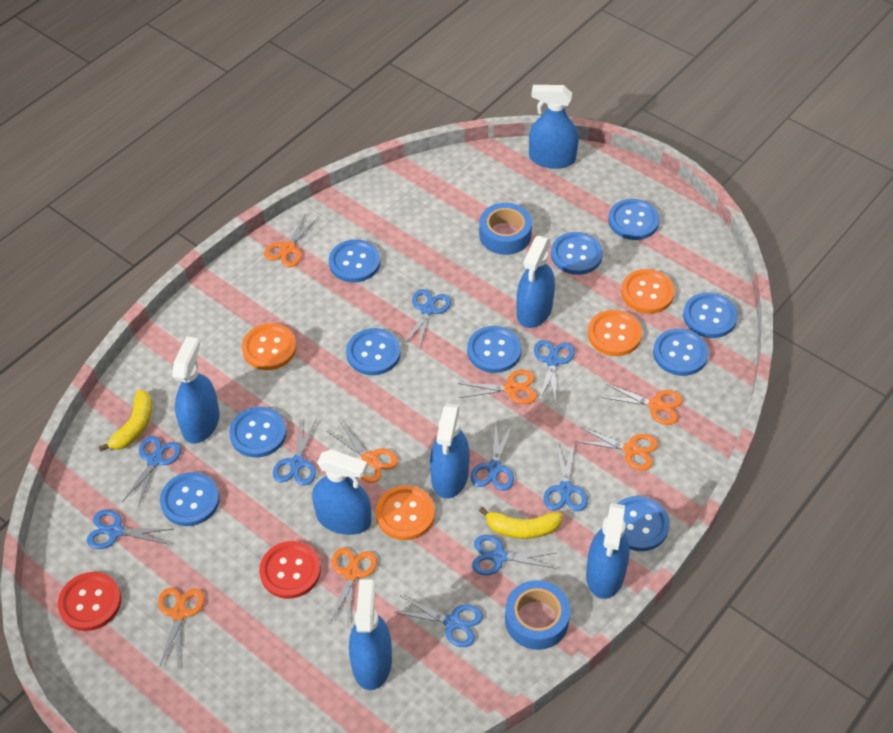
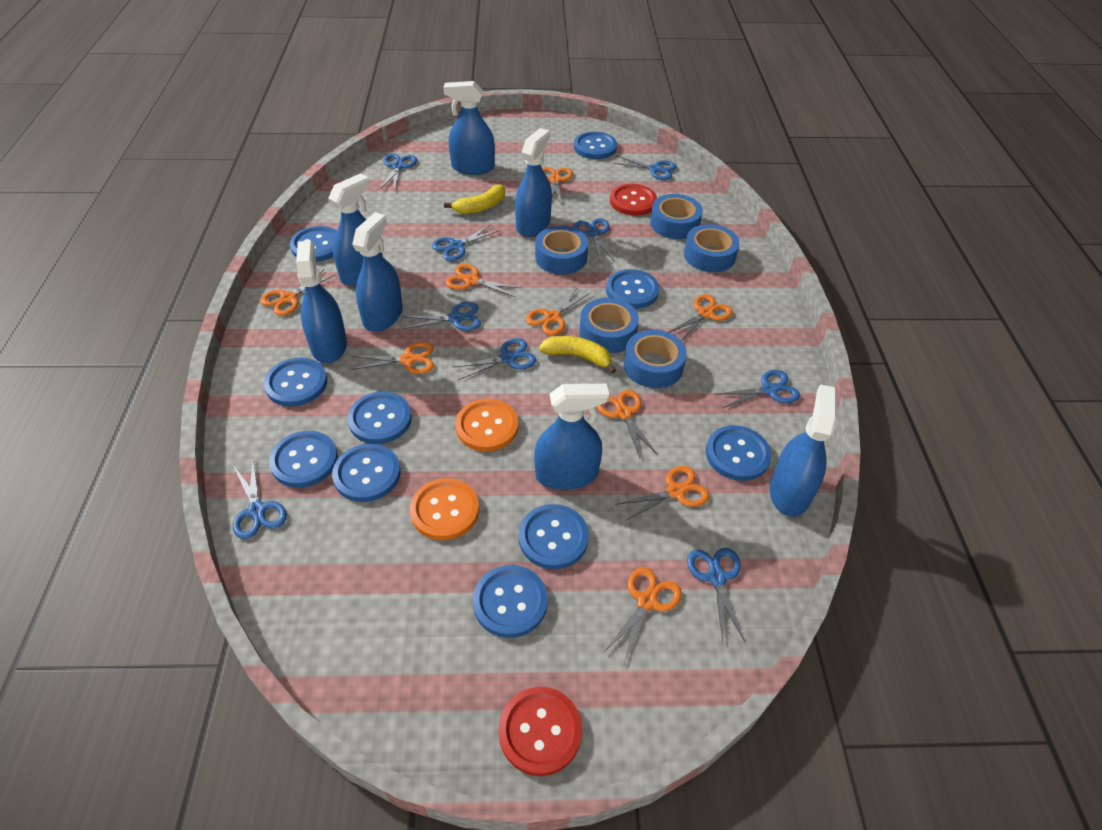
blue tape: [479,203,532,255] [505,580,570,650] = 2 -> [535,226,588,275] [579,298,639,353] [624,330,687,388] [650,194,703,239] [684,224,740,272] = 5
orange button: [242,323,297,370] [376,485,435,540] [588,310,642,356] [621,269,675,314] = 4 -> [410,478,479,540] [455,399,518,452] = 2
orange scissors: [158,588,204,669] [264,213,319,267] [327,422,398,483] [330,548,377,624] [458,370,537,404] [575,427,658,470] [602,384,683,425] = 7 -> [260,269,334,316] [351,342,434,374] [446,264,521,297] [526,287,591,336] [542,167,573,205] [597,390,658,458] [603,567,682,664] [615,466,710,521] [669,294,733,341] = 9

